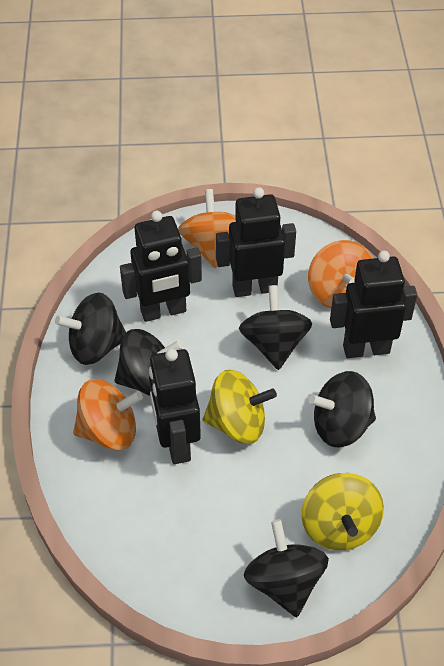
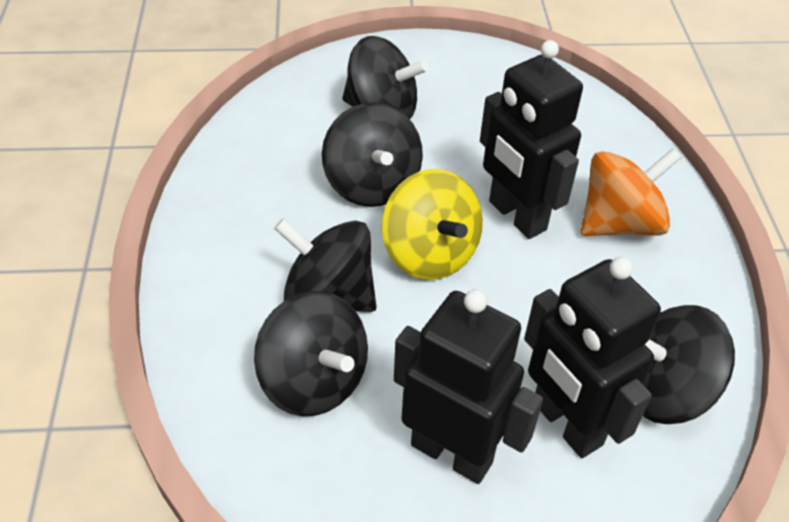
black robot: [120,211,202,322] [149,349,201,464] [216,187,296,297] [330,251,417,358] = 4 -> [394,289,543,484] [480,40,583,239] [524,257,661,458] = 3
orange spinning top: [73,379,143,450] [178,189,236,268] [308,240,374,309] = 3 -> [581,148,682,236] = 1
yellow spinning top: [203,370,277,444] [301,473,384,550] = 2 -> [382,169,483,280] = 1

